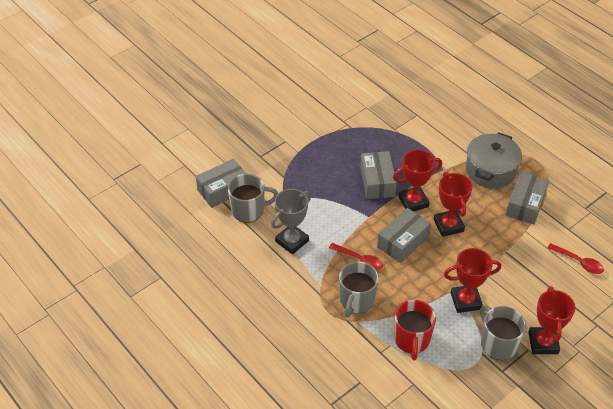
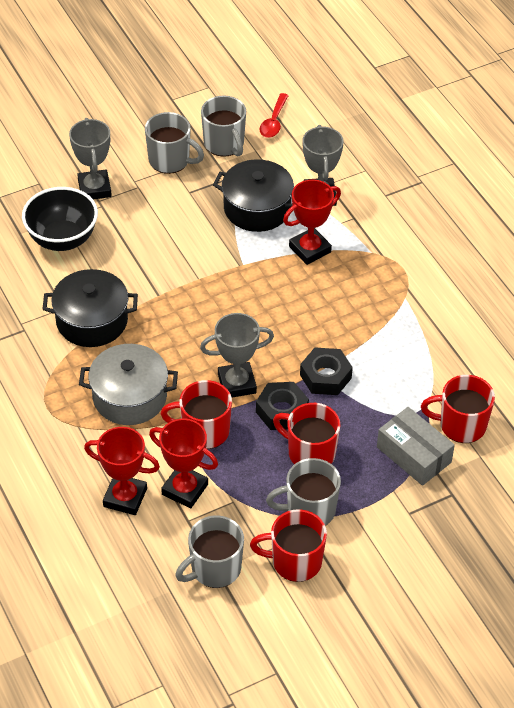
black bowl: none = 0 -> [22,187,98,251] = 1
black nut: none = 0 -> [256,382,309,430] [300,348,353,395] = 2
black pot: none = 0 -> [42,269,138,347] [213,159,294,232] = 2
grey box: [196,159,246,208] [360,151,397,199] [377,208,431,263] [506,172,549,224] = 4 -> [377,407,455,486] = 1
grey mug: [228,174,278,223] [339,261,379,318] [480,305,526,360] = 3 -> [145,112,204,174] [175,515,244,588] [201,96,246,157] [266,458,341,526] = 4
grey trophy: [271,189,311,254] = 1 -> [69,118,112,200] [200,313,274,398] [303,125,344,206] = 3
red mug: [394,300,436,360] = 1 -> [161,380,232,449] [250,509,327,582] [273,403,340,464] [421,375,495,443] = 4
red spoon: [329,243,383,270] [547,243,604,274] = 2 -> [260,93,289,138] = 1
red trophy: [393,150,442,212] [434,172,473,237] [444,248,501,313] [529,286,576,354] = 4 -> [84,427,160,515] [149,418,218,508] [283,180,341,265] = 3

